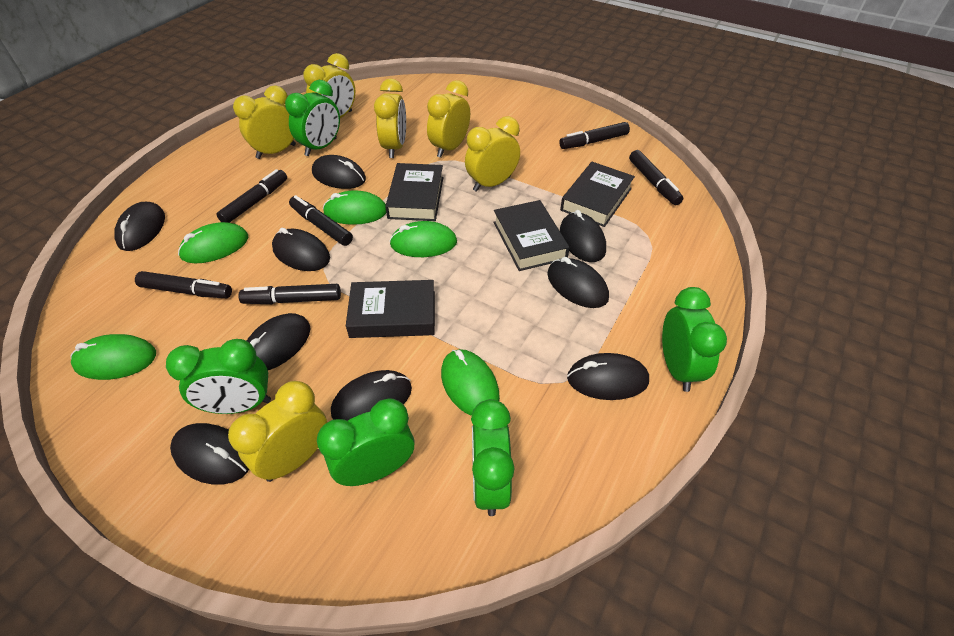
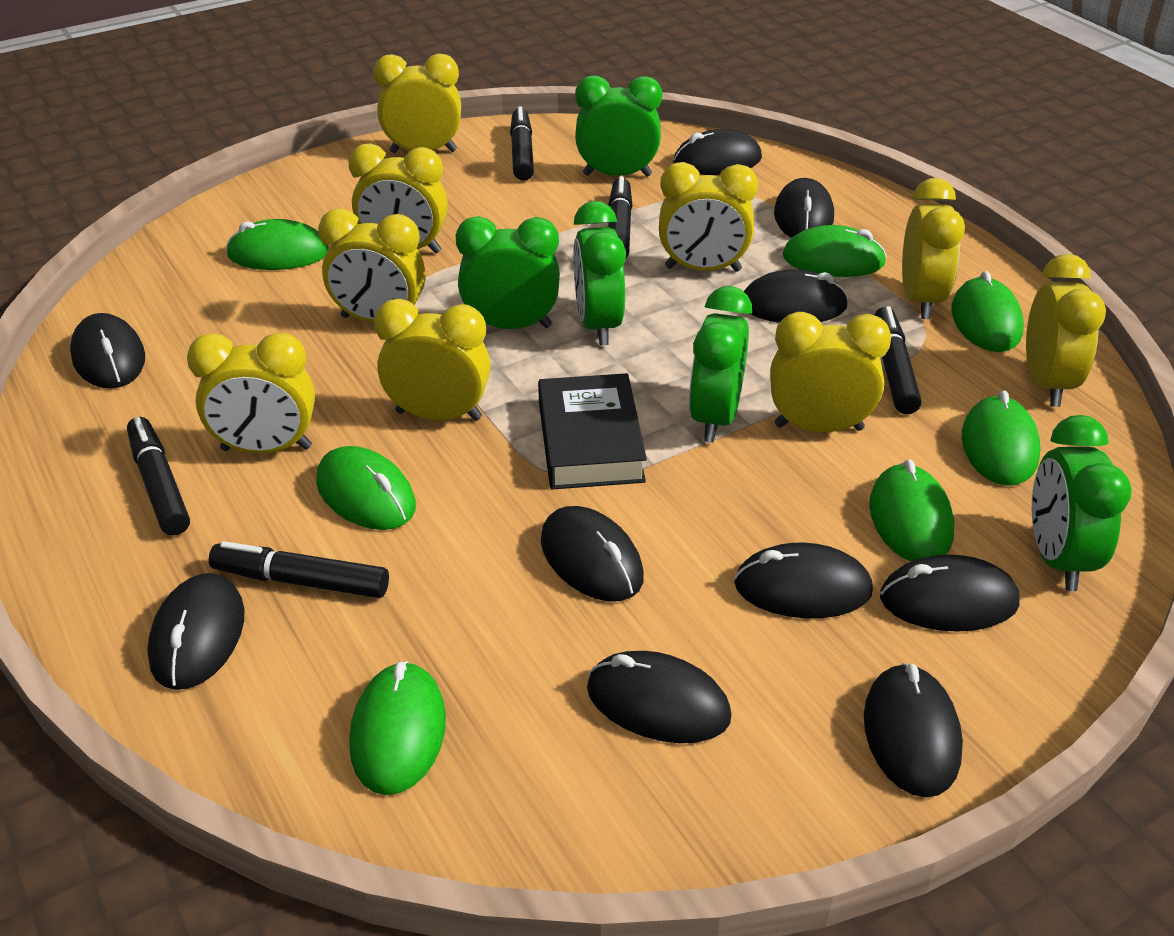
black book: [346,280,435,338] [385,163,443,221] [493,200,570,271] [560,162,635,227] = 4 -> [538,373,647,489] = 1
black marker: [135,271,232,298] [216,169,287,223] [238,284,341,304] [289,195,353,246] [559,122,630,149] [629,150,683,205] = 6 -> [127,417,190,536] [209,541,389,598] [510,107,534,181] [608,176,633,258] [874,306,922,414] = 5
black mouse: [114,202,165,251] [170,423,249,485] [247,313,311,370] [272,228,330,271] [312,155,366,189] [331,370,412,421] [547,257,609,308] [560,210,606,262] [567,353,649,400] = 9 -> [70,313,145,389] [148,573,244,690] [541,506,644,602] [587,651,731,743] [673,129,762,175] [734,543,873,618] [744,269,849,323] [774,178,834,238] [864,663,963,797] [880,555,1020,632] = 10
green mouse: [71,334,156,380] [178,222,248,264] [323,190,386,225] [389,221,457,257] [441,349,500,416] = 5 -> [226,219,329,270] [316,446,416,530] [349,661,446,795] [783,225,887,277] [869,459,954,562] [951,271,1024,352] [962,390,1041,486] = 7
yellow clock: [228,381,327,482] [233,85,296,159] [303,53,355,118] [374,79,406,158] [427,80,470,158] [465,116,520,192] = 6 -> [187,332,315,454] [318,208,426,323] [349,143,448,254] [374,54,461,153] [374,299,491,421] [659,162,758,272] [770,312,891,432] [902,178,965,319] [1026,254,1106,407] = 9

